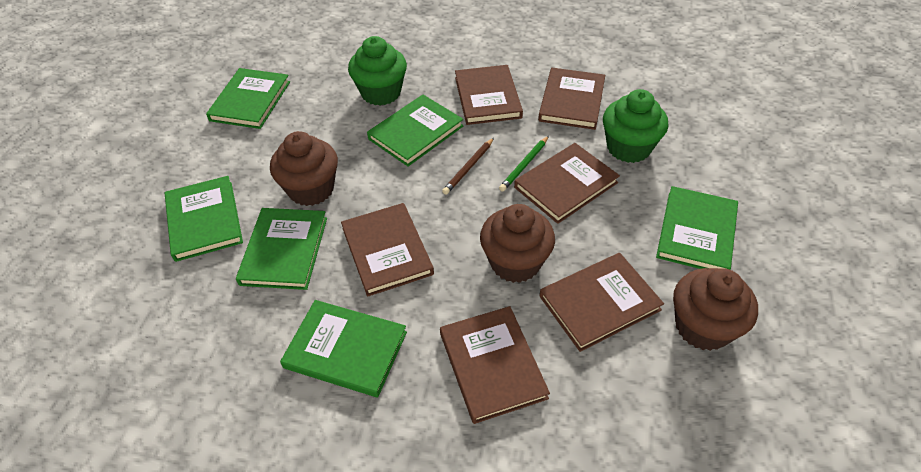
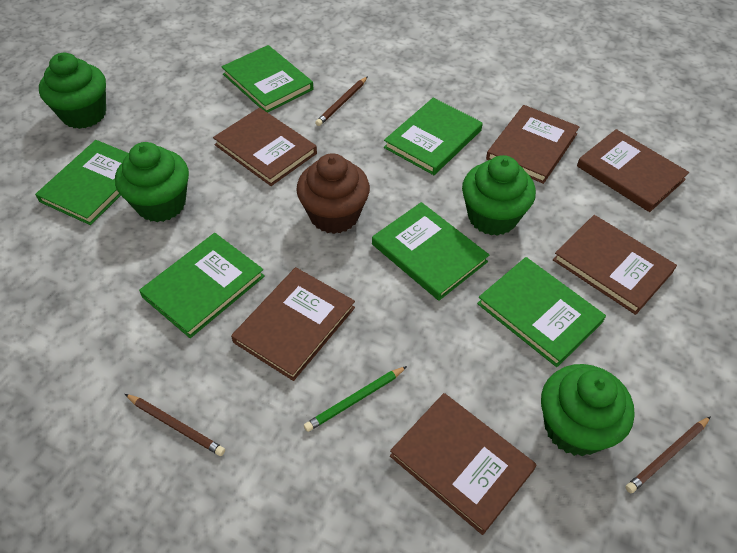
brown cupcake: [270,131,338,206] [480,204,555,283] [673,268,758,351] = 3 -> [296,153,370,234] = 1
brown pencil: [442,138,494,195] = 1 -> [125,394,225,456] [315,76,368,126] [625,416,711,493] = 3
green cupcake: [348,36,407,106] [603,89,668,163] = 2 -> [39,53,106,129] [115,142,189,222] [462,155,536,236] [541,364,635,456] = 4

